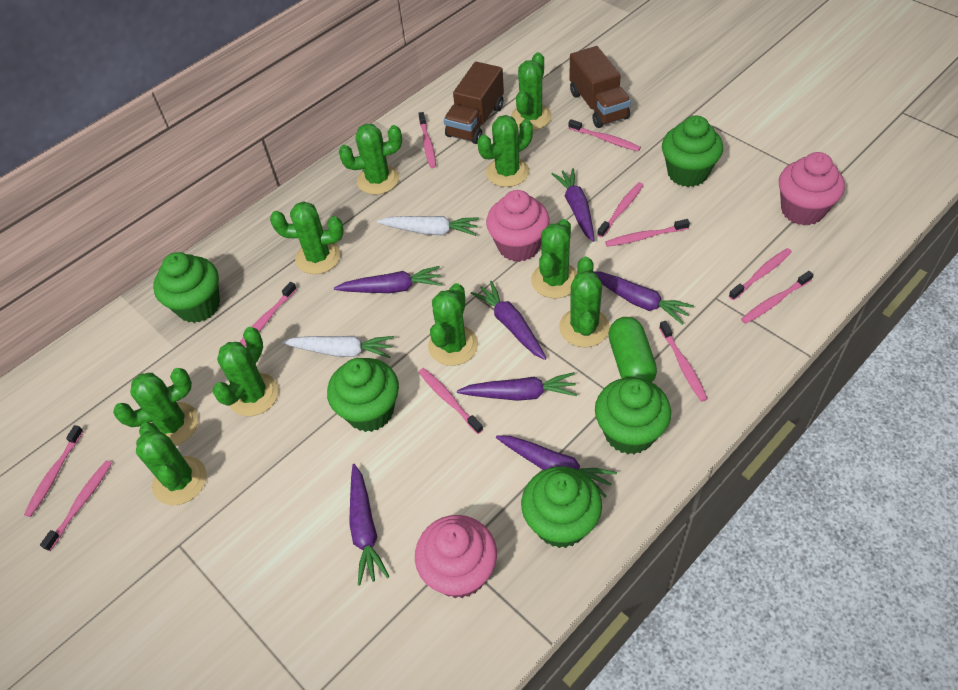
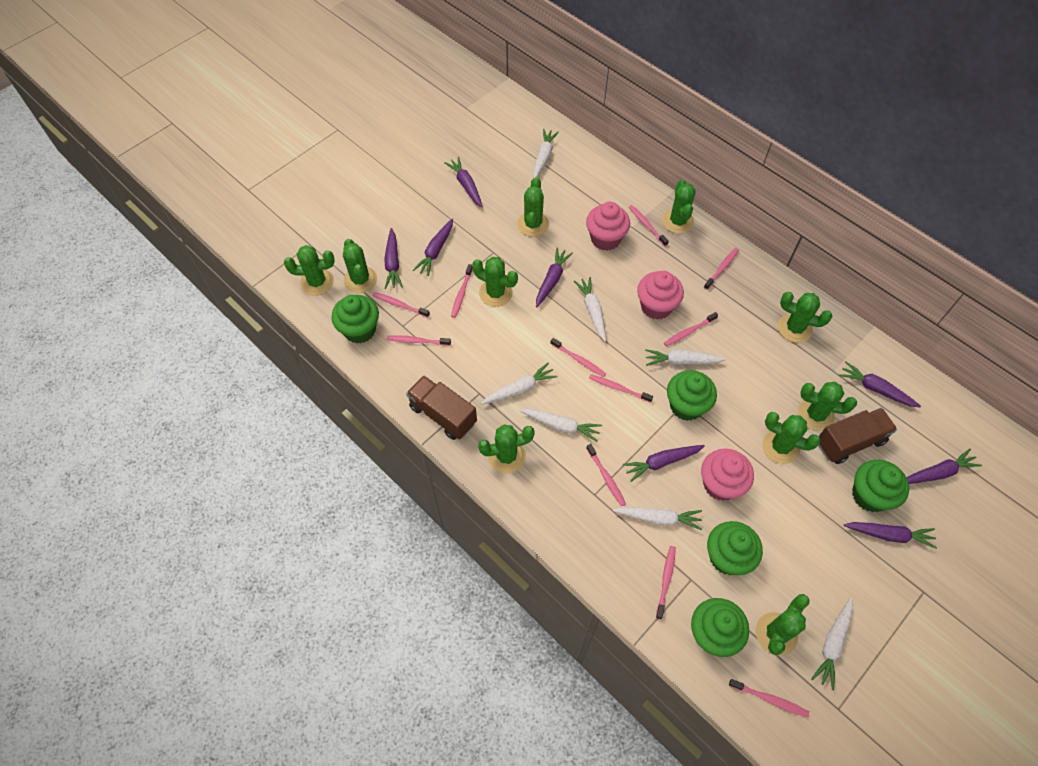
green capsule: [608,317,657,383] = 1 -> none = 0
purple carrot: [334,266,442,293] [349,464,389,586] [457,372,577,401] [471,281,547,360] [496,436,617,497] [552,168,595,242] [593,271,694,325] = 7 -> [384,228,403,289] [413,219,453,276] [444,157,483,207] [536,247,573,307] [623,445,705,482] [839,362,921,407] [844,522,937,549] [907,449,982,484] = 8
white carrot: [282,336,394,358] [377,216,479,236] = 2 -> [481,362,558,405] [519,409,602,442] [533,129,559,178] [574,277,606,342] [613,507,702,530] [645,349,726,366] [811,597,853,690] = 7

